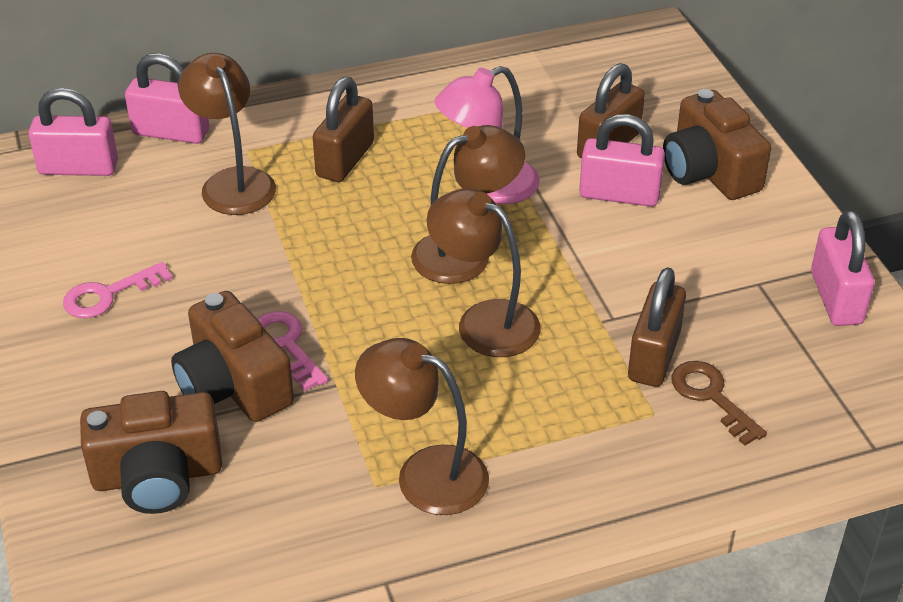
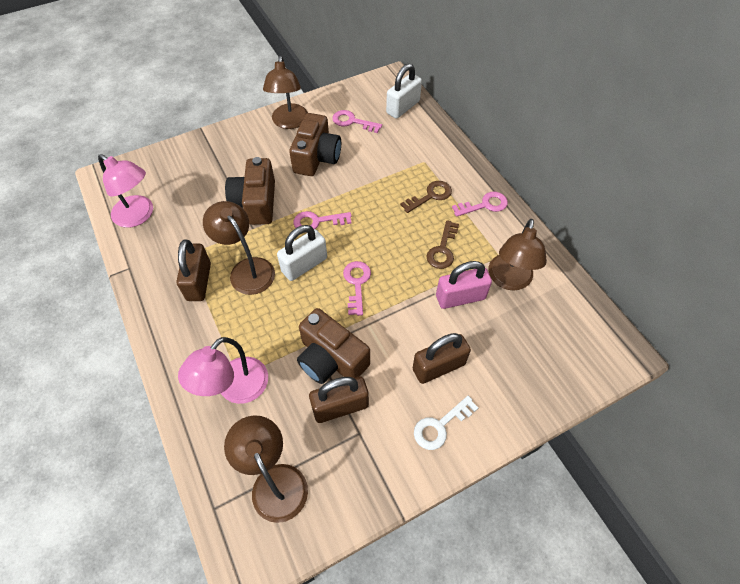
brown key: [671,361,767,446] = 1 -> [400,181,452,213] [426,220,459,269] = 2
pink key: [63,262,173,318] [257,311,328,391] = 2 -> [293,211,352,229] [332,110,382,133] [343,261,371,316] [452,192,508,217] = 4
pink lamp: [435,66,540,204] = 1 -> [98,154,153,228] [178,337,268,404] = 2
pink padlock: [29,88,118,176] [125,53,209,144] [579,114,665,207] [811,210,874,326] = 4 -> [436,261,492,309] = 1
white key: none = 0 -> [414,396,478,450] = 1
white padlock: none = 0 -> [277,225,327,281] [386,64,422,119] = 2

